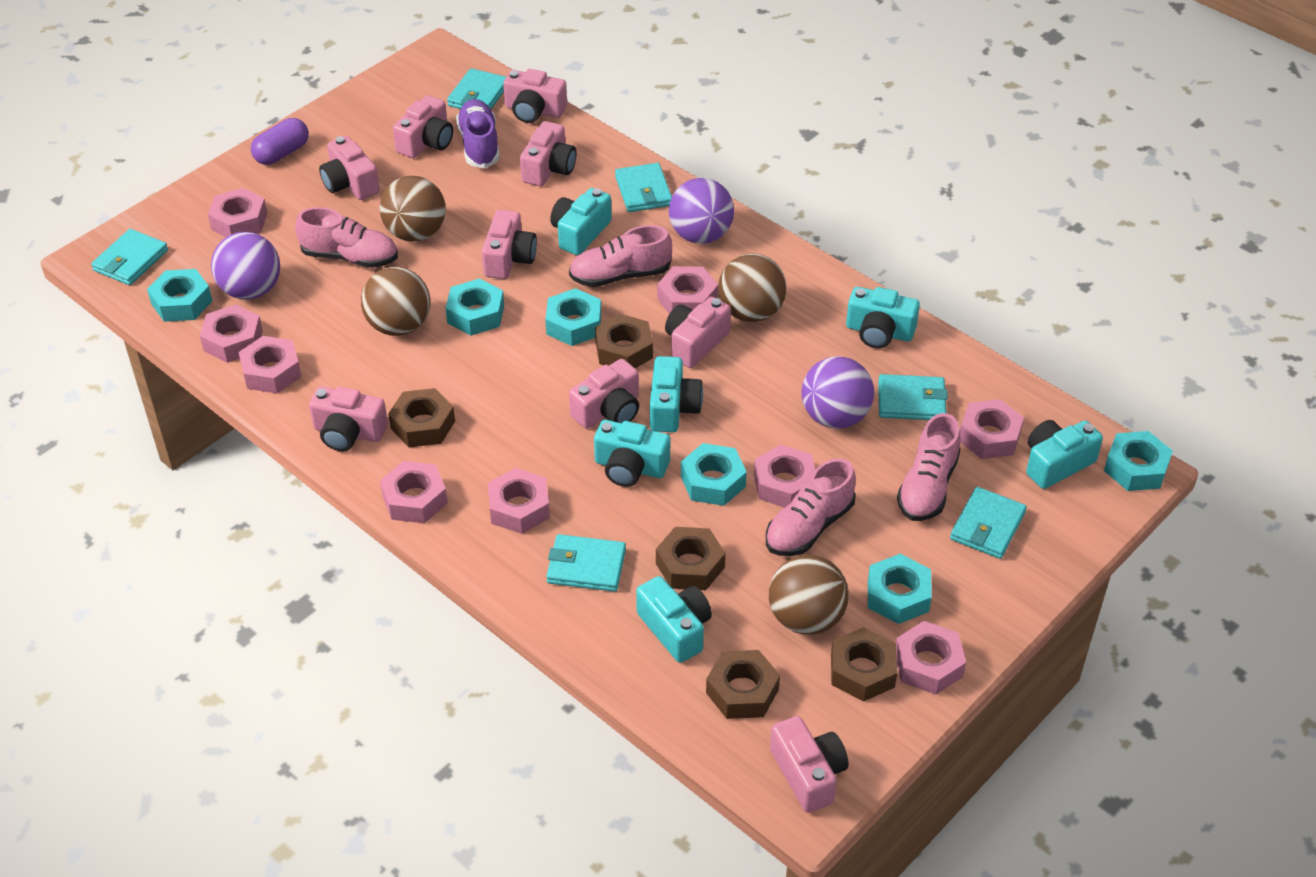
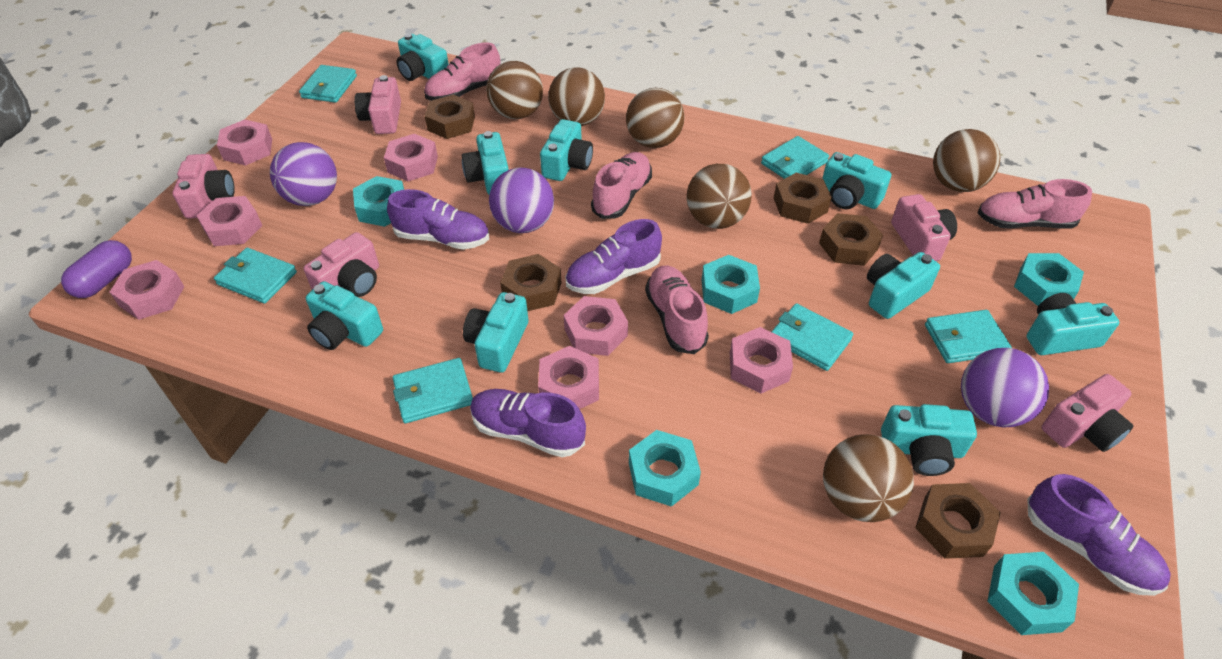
brown ball: [361,267,430,336] [380,176,446,242] [718,254,786,322] [769,555,849,635] = 4 -> [486,61,543,119] [548,67,605,126] [626,88,685,148] [687,164,752,229] [823,434,914,522] [933,129,1000,192] = 6
pink camera: [309,386,388,452] [319,136,380,200] [393,95,453,158] [482,210,537,279] [503,69,567,123] [520,121,577,186] [569,359,639,429] [665,297,731,368] [770,716,848,813] = 9 -> [172,154,235,219] [304,232,379,297] [354,75,401,134] [891,194,957,261] [1041,374,1133,452] = 5
pink nut: [200,304,263,363] [208,188,268,237] [238,336,302,393] [380,461,448,523] [488,468,550,534] [657,266,718,314] [754,444,815,507] [896,621,966,695] [960,399,1024,459] = 9 -> [110,260,184,320] [197,196,262,246] [217,120,272,166] [384,134,438,181] [538,346,599,409] [564,296,628,356] [730,327,793,393] = 7
purple shoe: [456,99,500,168] = 1 -> [387,189,489,250] [470,389,586,457] [565,219,662,294] [1027,474,1171,596] = 4
turquoise camera: [550,188,612,255] [594,420,670,487] [636,576,712,663] [650,356,703,432] [846,287,920,349] [1026,420,1103,489] = 6 -> [306,281,383,350] [397,33,449,81] [462,131,509,194] [463,292,528,373] [540,119,593,181] [822,152,891,209] [867,252,940,319] [881,404,977,476] [1027,293,1119,355] = 9
turquoise nut: [147,269,212,322] [445,279,504,336] [545,288,601,346] [681,443,747,506] [868,554,932,624] [1104,431,1173,491] = 6 -> [353,176,404,227] [629,430,701,507] [702,255,760,314] [987,552,1079,635] [1014,253,1084,306] = 5

